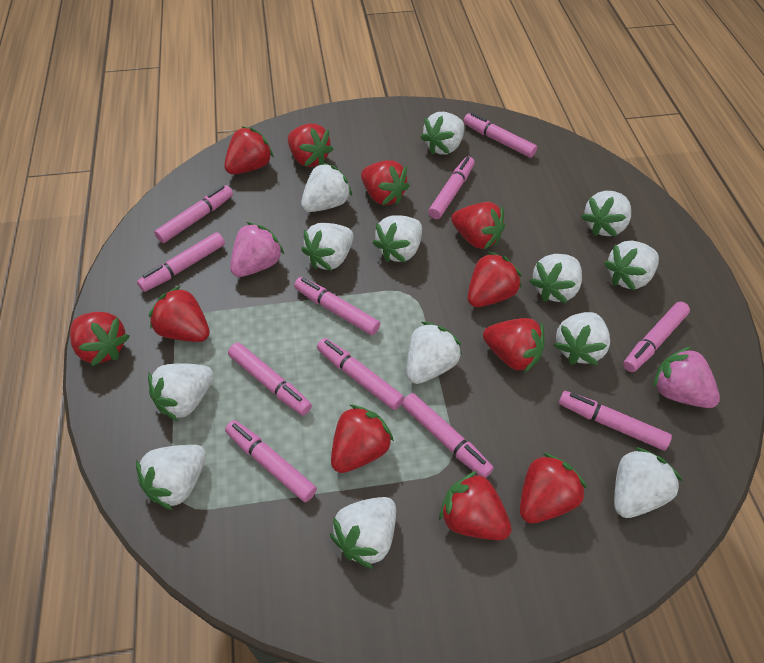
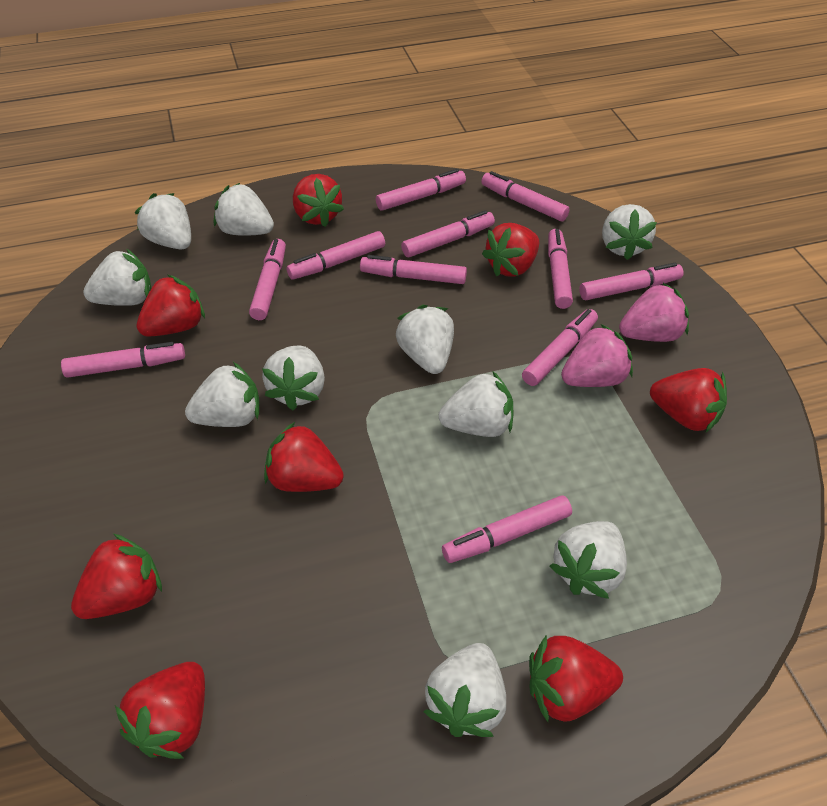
red strawberry: [70,312,130,366] [149,286,210,342] [224,126,274,175] [288,124,333,167] [331,405,394,473] [361,160,410,205] [439,471,512,540] [451,202,505,250] [468,251,521,307] [483,318,545,373] [520,453,587,524] = 11 -> [71,534,162,619] [115,662,205,759] [136,275,205,337] [264,422,344,492] [293,174,344,227] [482,223,539,277] [529,636,623,722] [650,368,727,433] = 8
white strawberry: [136,445,206,510] [148,364,214,421] [301,162,352,212] [301,223,354,271] [330,497,396,569] [372,215,422,263] [407,322,462,384] [420,112,465,155] [529,254,582,303] [554,312,610,365] [581,191,631,237] [604,241,659,291] [614,447,683,518] = 13 -> [83,249,151,306] [135,193,191,249] [185,362,260,427] [214,183,274,236] [262,345,325,410] [396,305,454,374] [424,643,506,737] [439,372,513,437] [550,521,627,599] [602,204,657,260] = 10

